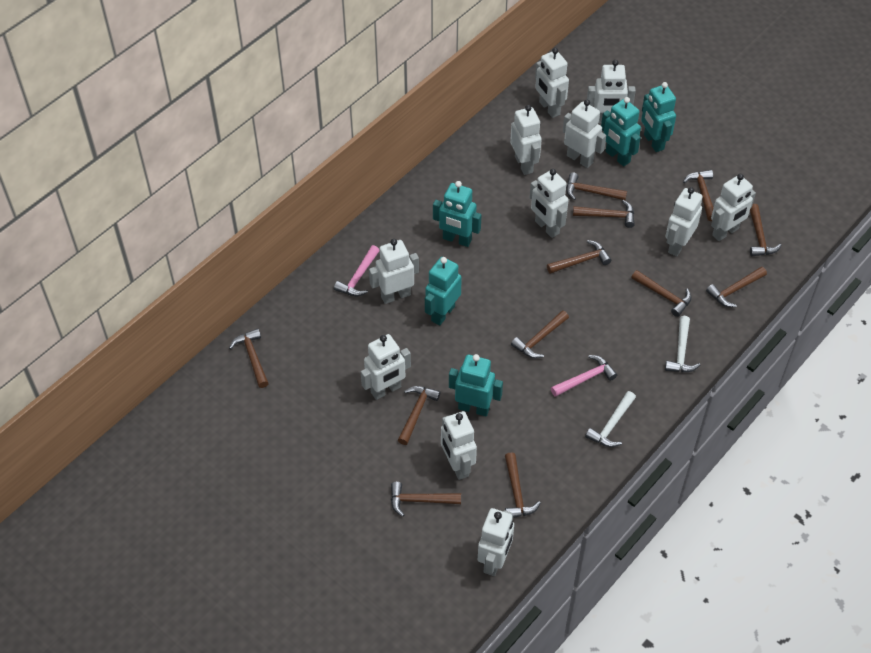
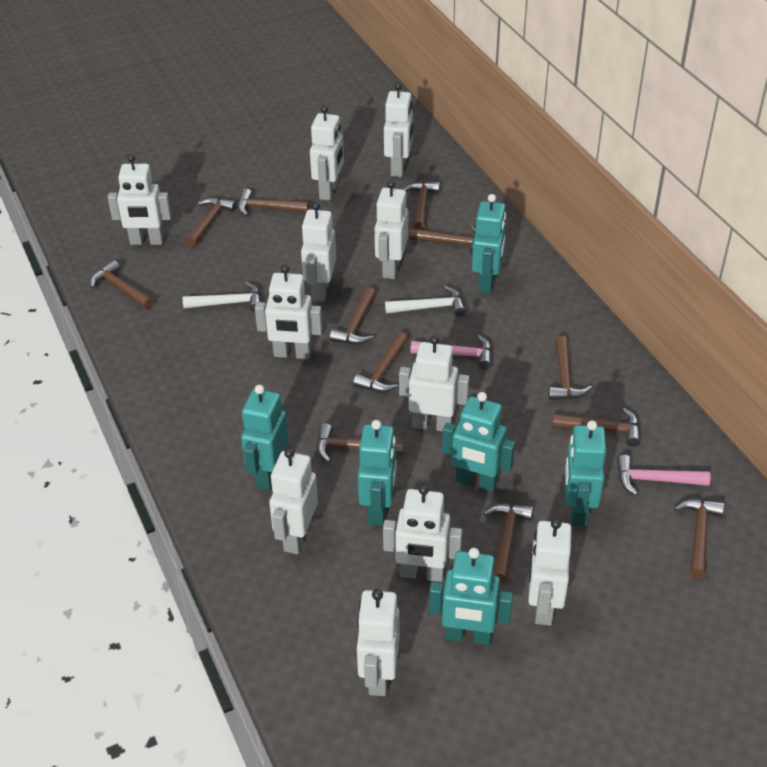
turquoise robot: [425,257,462,325] [433,181,481,247] [449,354,503,417] [601,97,641,166] [641,82,676,152] = 5 -> [241,385,289,490] [358,420,397,526] [429,548,513,645] [442,392,515,492] [472,194,506,294] [565,420,606,526] = 6

